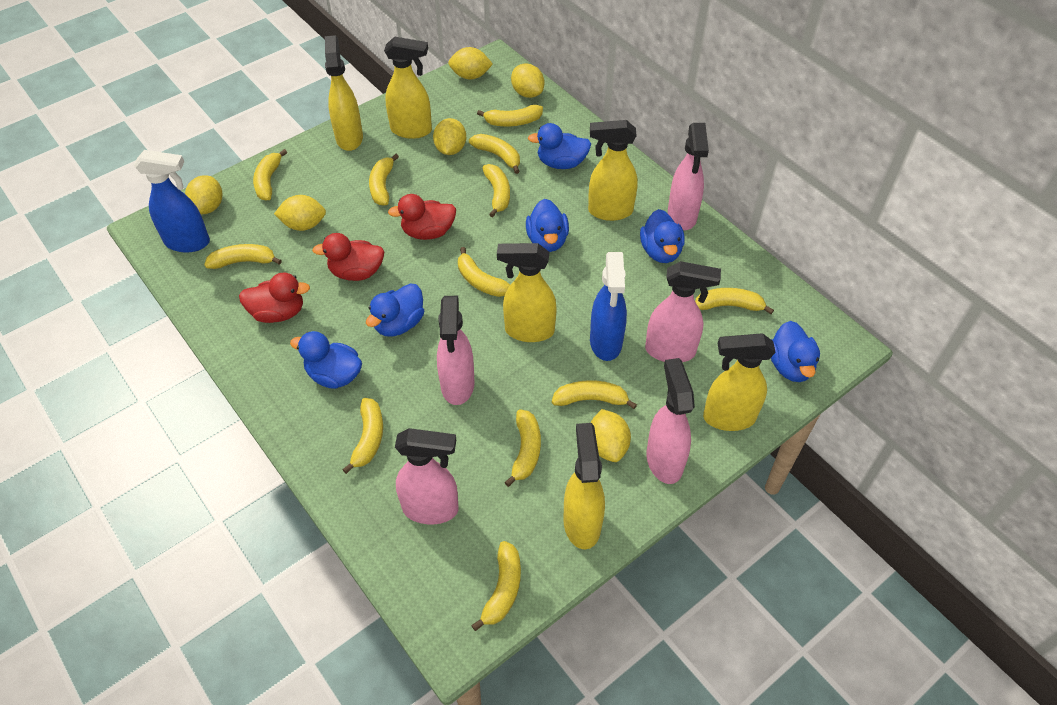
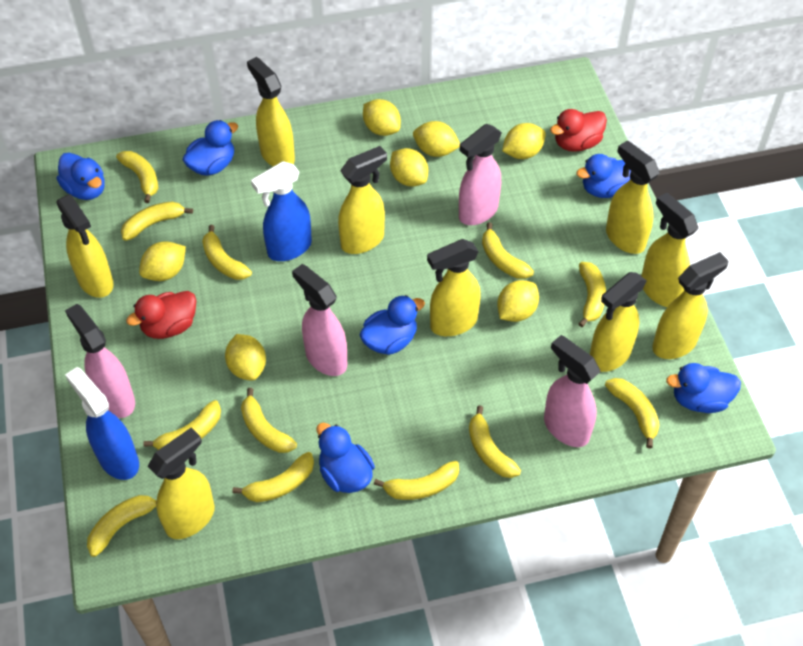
pink spray bottle: [395,428,459,524] [437,296,475,405] [645,261,721,362] [646,358,695,484] [668,123,709,230] = 5 -> [65,304,135,418] [292,264,347,376] [459,124,502,225] [544,335,600,447] = 4
red duck: [239,272,310,323] [312,233,384,281] [388,194,456,240] = 3 -> [126,291,196,339] [550,109,607,152] = 2
yellow lemon: [185,175,222,214] [274,195,326,231] [433,118,466,155] [448,47,493,79] [511,64,544,98] [591,409,631,462] = 6 -> [139,241,186,281] [225,334,266,381] [363,99,401,136] [390,148,428,187] [413,121,460,157] [497,280,539,322] [502,123,546,159] = 7
yellow spray bottle: [325,35,363,151] [384,37,432,139] [497,243,557,342] [563,423,605,549] [588,120,638,221] [703,333,776,431] = 6 -> [56,194,114,298] [148,428,215,539] [247,57,295,166] [338,146,387,254] [427,239,481,336] [590,272,647,372] [606,140,660,254] [641,193,698,307] [652,252,728,359] = 9

